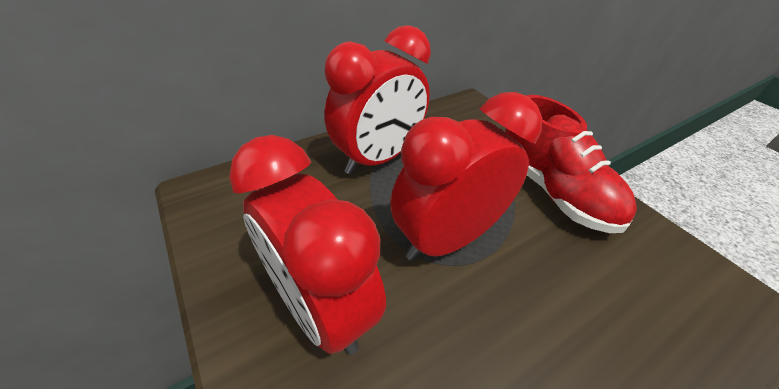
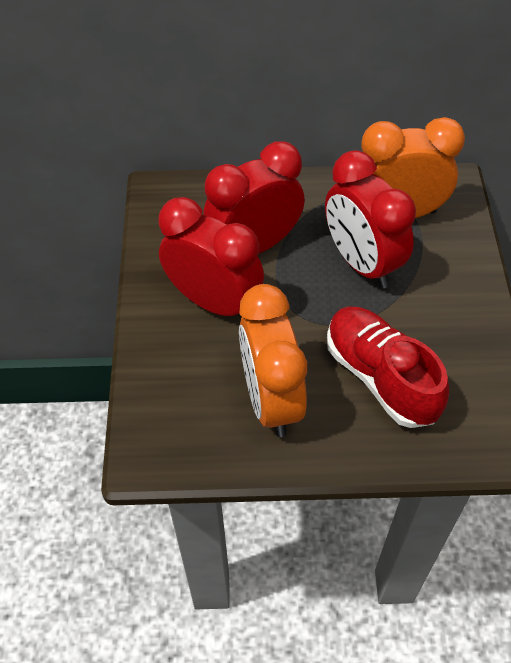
orange clock: none = 0 -> [239,284,307,437] [361,117,465,218] = 2

